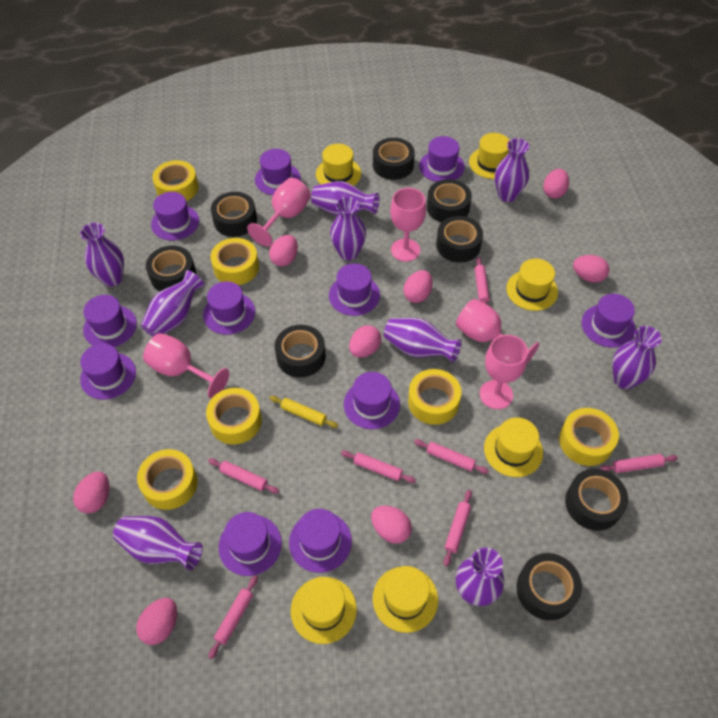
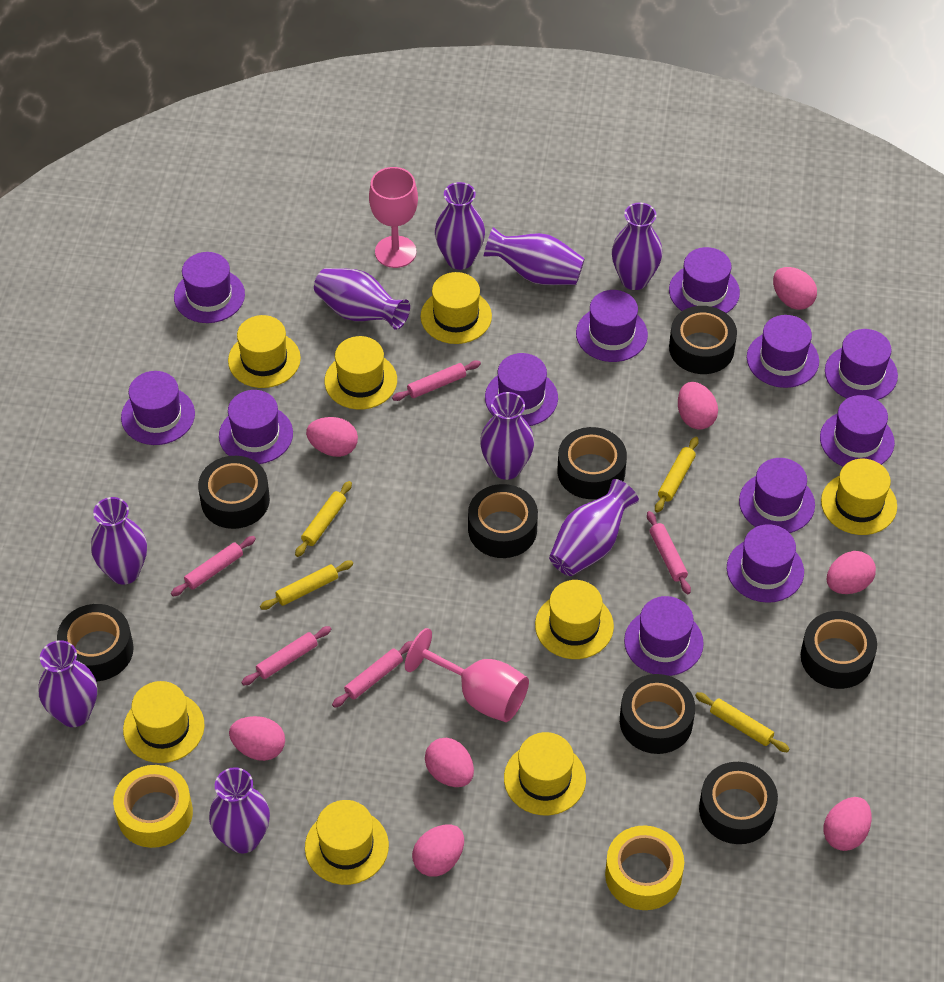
pink goblet: [143,333,229,399] [247,178,311,246] [390,188,426,262] [456,299,539,363] [479,335,528,409] = 5 -> [369,167,418,268] [405,628,529,722] = 2
pink rolling pin: [208,458,279,494] [208,575,258,659] [341,450,416,483] [414,439,489,474] [443,490,472,567] [475,257,490,304] [600,454,678,473] = 7 -> [171,536,256,596] [241,626,331,685] [332,641,413,708] [392,360,481,401] [647,511,691,594] = 5
purple hat: [80,344,136,400] [83,295,137,347] [151,192,199,241] [203,281,255,335] [218,512,282,576] [255,149,301,195] [289,509,352,573] [329,263,380,316] [344,372,400,429] [419,136,465,182] [581,294,635,348] = 11 -> [121,371,195,445] [174,252,245,323] [219,390,293,464] [485,353,558,426] [576,290,648,362] [624,596,704,676] [669,247,740,313] [727,524,804,603] [739,458,815,533] [747,315,819,388] [820,395,895,466] [825,329,898,400] = 12
yellow hat: [291,577,357,644] [316,144,361,186] [373,566,438,633] [469,133,510,179] [484,418,543,477] [506,259,558,311] = 6 -> [123,681,205,763] [228,315,301,388] [305,800,389,885] [324,336,397,409] [420,272,492,344] [504,732,586,815] [535,580,614,659] [821,459,897,535] = 8
yellow rolling pin: [269,396,338,428] = 1 -> [260,560,353,610] [295,481,352,557] [655,437,699,513] [695,692,789,752] = 4
yellow tape: [137,449,198,510] [152,160,199,201] [206,388,262,445] [211,238,259,285] [408,369,461,425] [559,408,619,466] = 6 -> [113,765,193,848] [605,826,684,910] = 2

